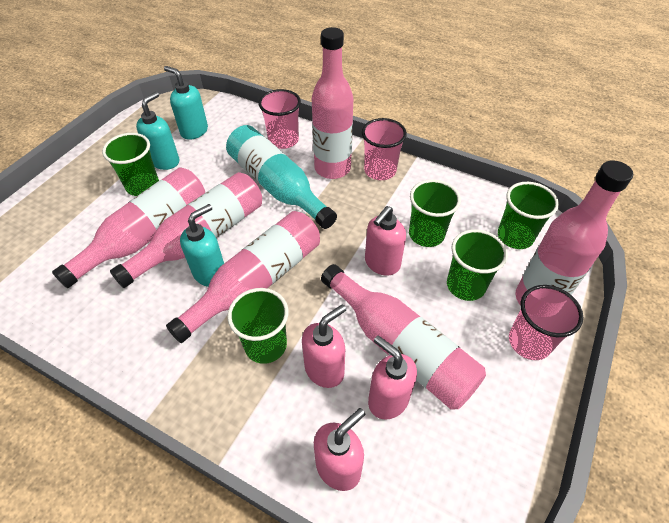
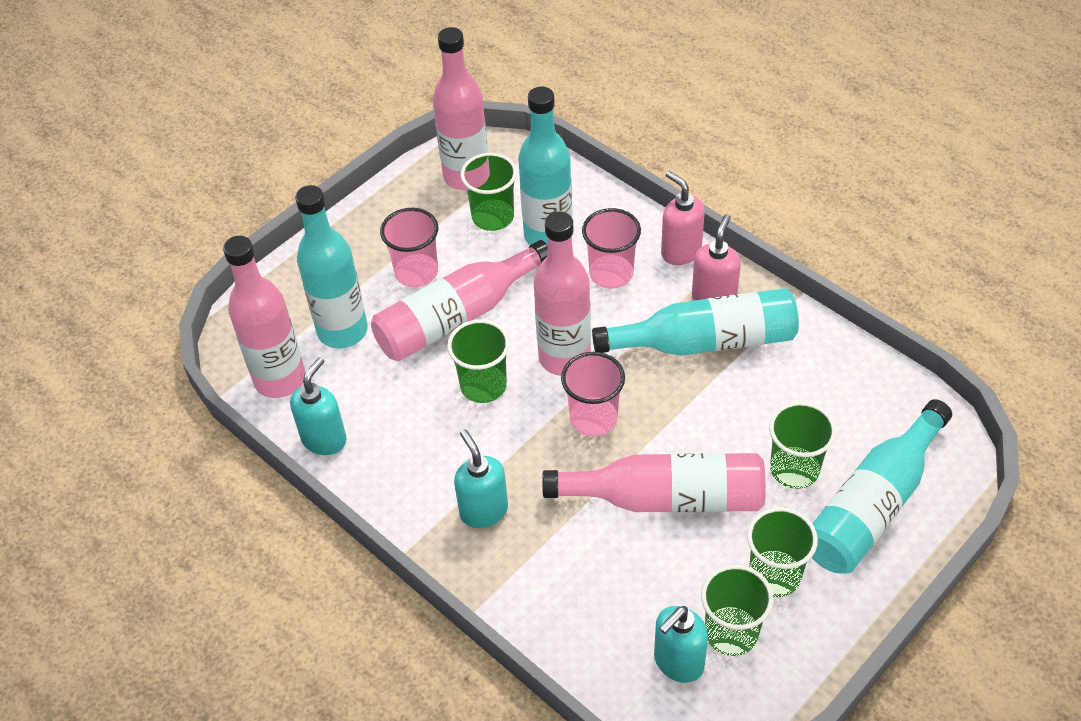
pink bottle: [52,167,205,288] [110,172,262,288] [166,211,320,343] [312,27,353,179] [321,264,486,410] [515,160,633,306] = 6 -> [223,236,305,398] [371,240,548,361] [433,27,488,190] [534,211,591,376] [542,453,766,512] = 5
pink soap dispenser: [302,304,346,388] [314,408,365,491] [365,206,406,276] [368,336,417,420] = 4 -> [661,171,705,265] [692,215,741,301] = 2
turquoise bottle: [226,125,337,229] = 1 -> [295,185,368,348] [518,87,573,245] [592,288,799,356] [812,399,952,574] = 4

